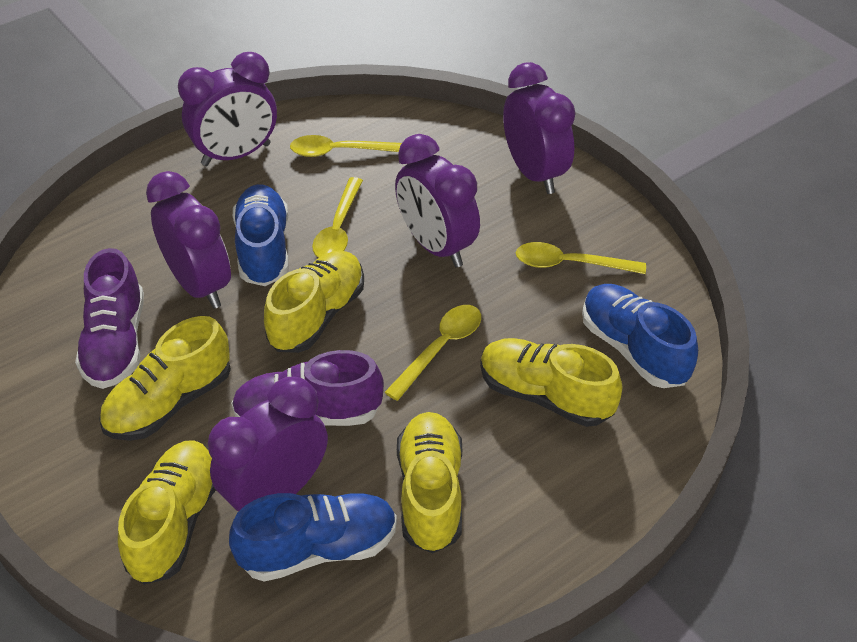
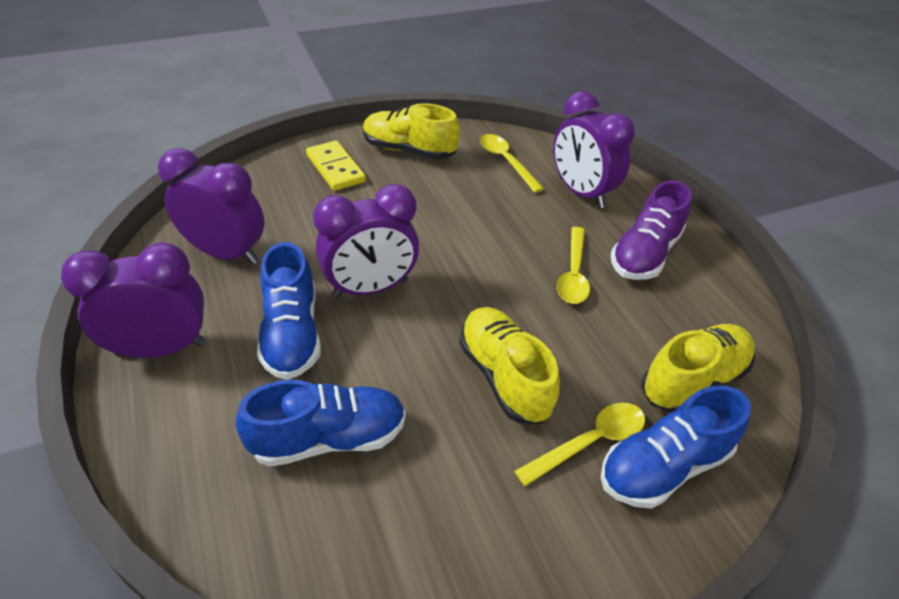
purple clock: [146,171,231,309] [178,52,277,166] [208,377,328,511] [395,134,480,268] [503,62,575,194] = 5 -> [61,242,205,358] [158,148,264,264] [313,184,419,298] [553,91,635,208] = 4
purple shoe: [75,248,144,389] [231,350,384,426] = 2 -> [611,181,692,280] = 1
yellow domino: none = 0 -> [306,140,366,191] = 1
yellow shoe: [99,316,231,441] [118,440,216,585] [264,250,364,353] [397,412,462,553] [480,338,622,427] = 5 -> [363,103,460,160] [459,307,560,424] [641,324,755,413] = 3
yellow spoon: [290,135,402,157] [312,177,363,258] [385,305,481,401] [516,242,646,274] = 4 -> [480,134,544,193] [514,403,645,486] [557,227,590,304] = 3

